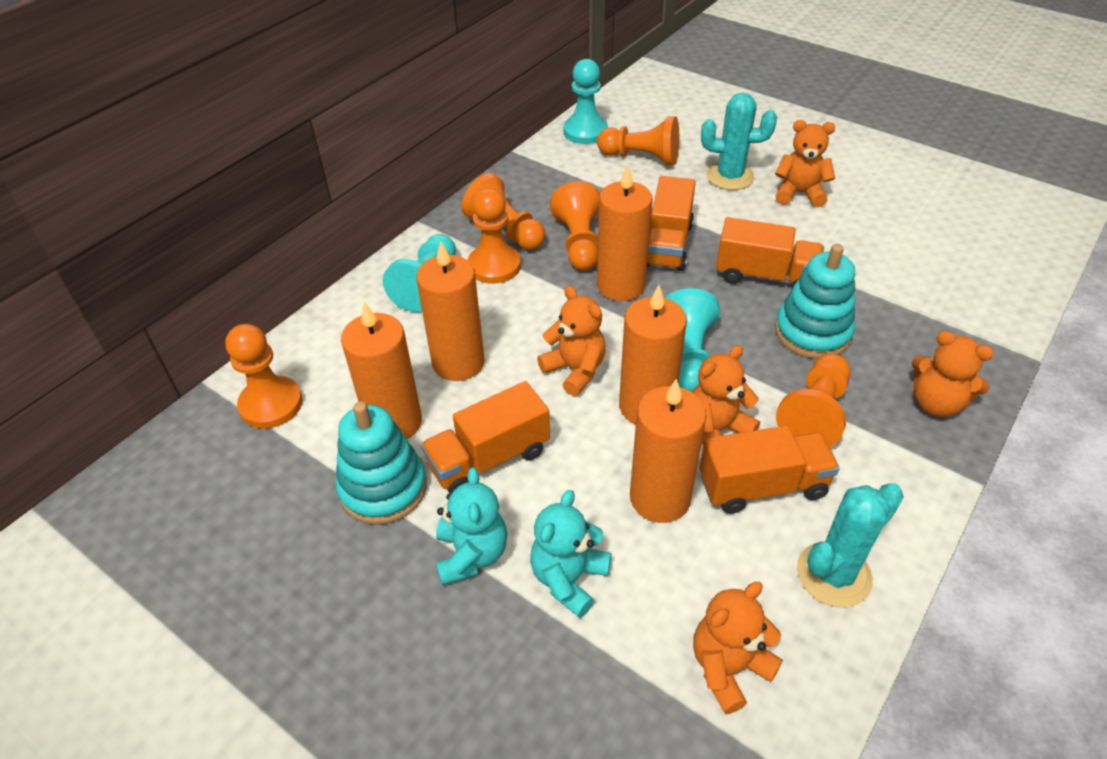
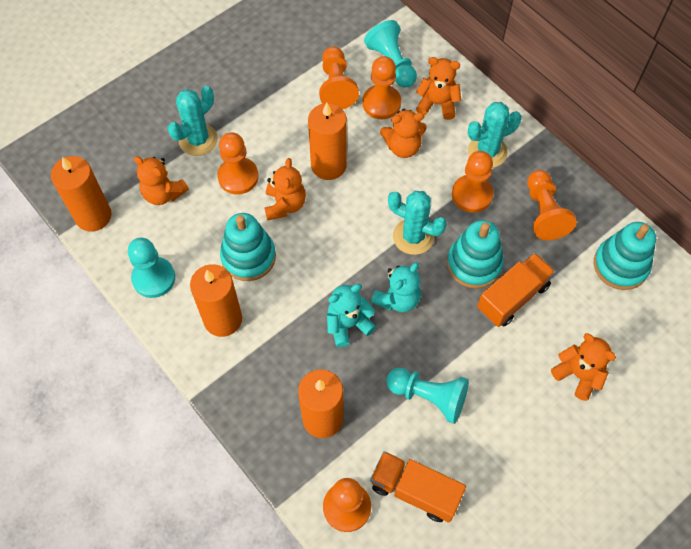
orange candle: [341,302,422,439] [416,241,485,381] [597,165,653,301] [619,285,687,425] [630,379,707,523] = 5 -> [51,156,112,232] [190,264,242,337] [298,369,343,438] [308,103,347,180] = 4
orange truck: [421,381,550,494] [647,176,696,271] [699,426,840,514] [716,217,824,289] = 4 -> [370,451,466,523] [477,253,555,327] = 2
turquoise cactus: [701,93,777,190] [797,483,904,607] = 2 -> [168,86,218,156] [388,191,447,255] [468,102,522,168] = 3
turquoise stacking toy: [336,402,427,525] [775,244,855,359] = 2 -> [220,213,276,281] [447,220,504,288] [594,222,656,290] = 3

